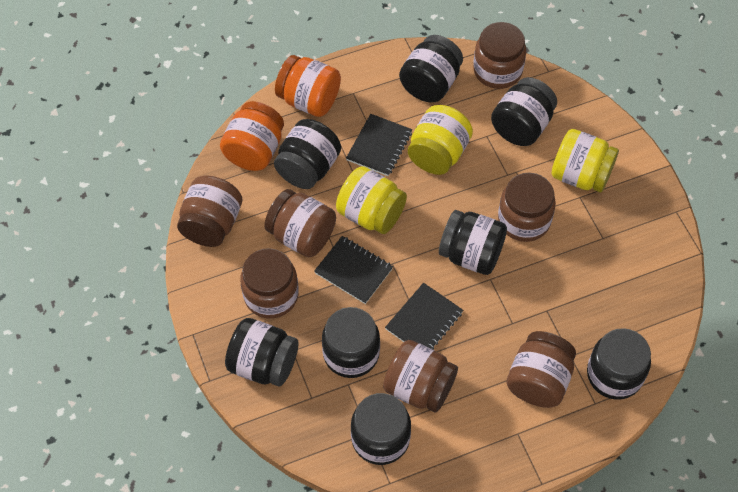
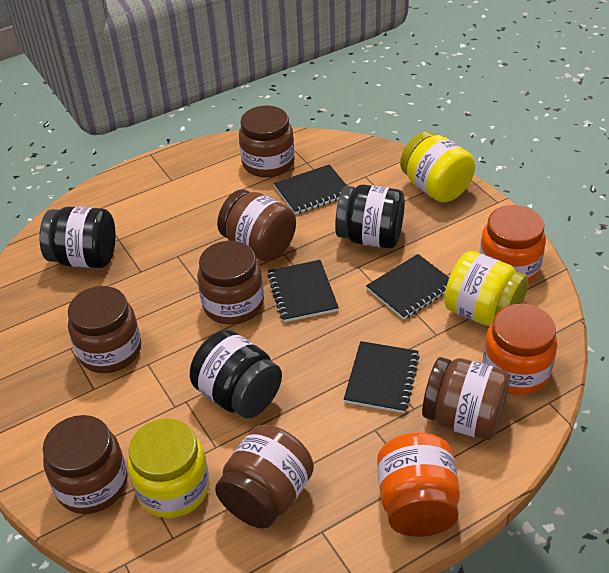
black jar: [225,318,299,387] [274,119,341,189] [322,307,380,378] [351,393,411,465] [399,35,463,102] [439,210,507,275] [491,77,557,146] [587,328,651,400] = 8 -> [39,207,116,268] [190,330,282,418] [335,185,405,249] = 3
black notebook: [314,236,393,304] [346,114,412,176] [385,283,463,350] = 3 -> [267,260,339,322] [274,164,347,215] [344,341,420,413] [366,254,449,320] = 4
orange jar: [220,101,284,171] [275,55,341,117] = 2 -> [377,433,460,537] [479,205,546,284] [482,303,557,395] = 3

